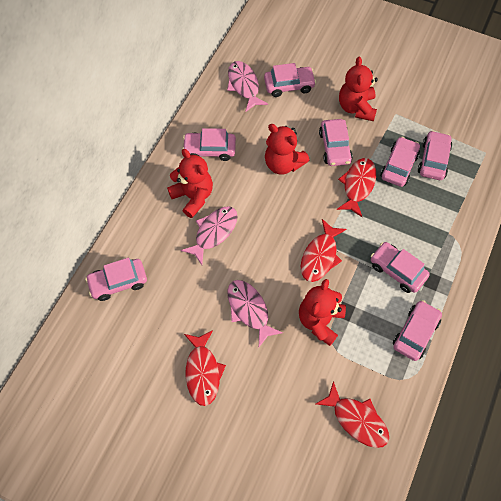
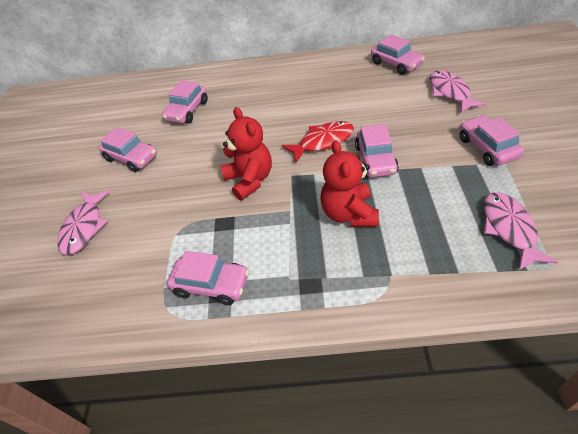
pink car: [85,258,147,301] [182,128,236,161] [264,63,316,97] [319,119,353,166] [371,242,430,293] [380,137,420,187] [393,300,442,361] [418,130,452,180] = 8 -> [99,127,157,172] [162,81,208,124] [167,251,249,305] [355,124,399,178] [371,34,425,75] [460,115,524,166] = 6
red fish: [184,330,226,406] [301,219,347,282] [316,381,389,448] [337,158,376,217] = 4 -> [281,121,354,162] = 1
red teddy bear: [167,149,213,218] [265,124,310,175] [299,279,346,346] [339,57,378,121] = 4 -> [221,107,272,200] [320,140,379,227] = 2

